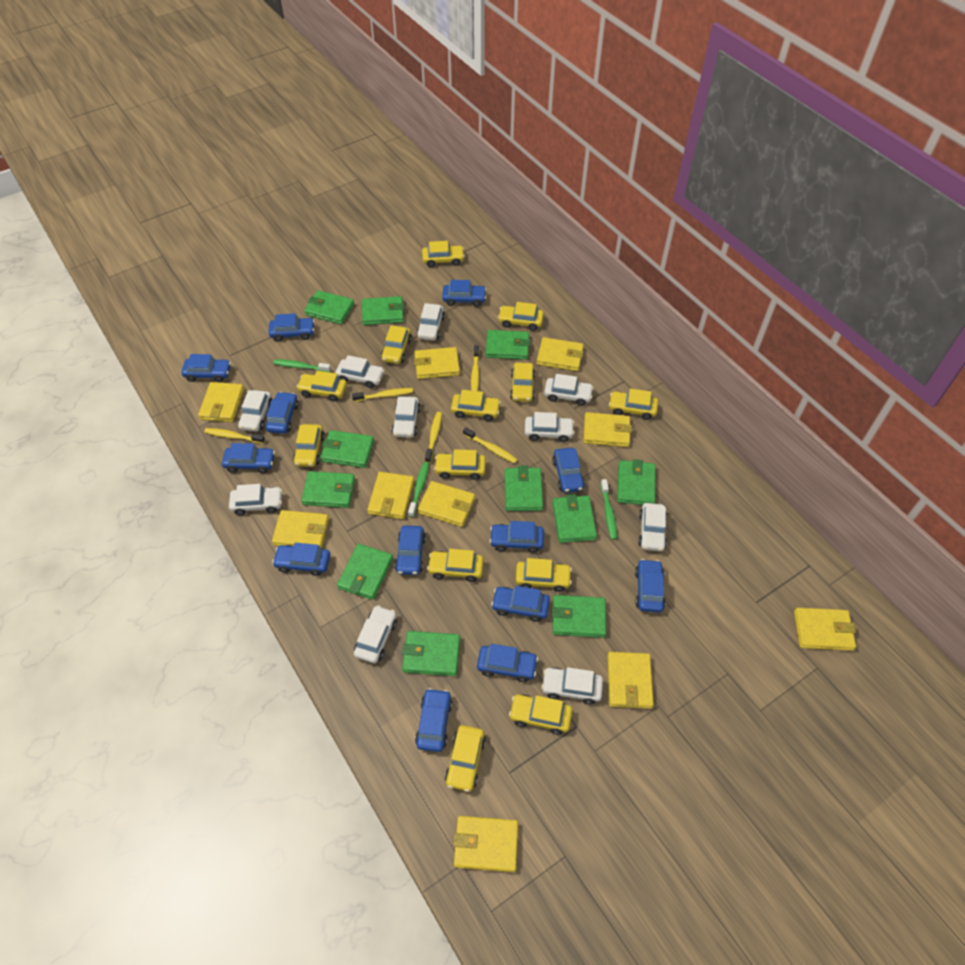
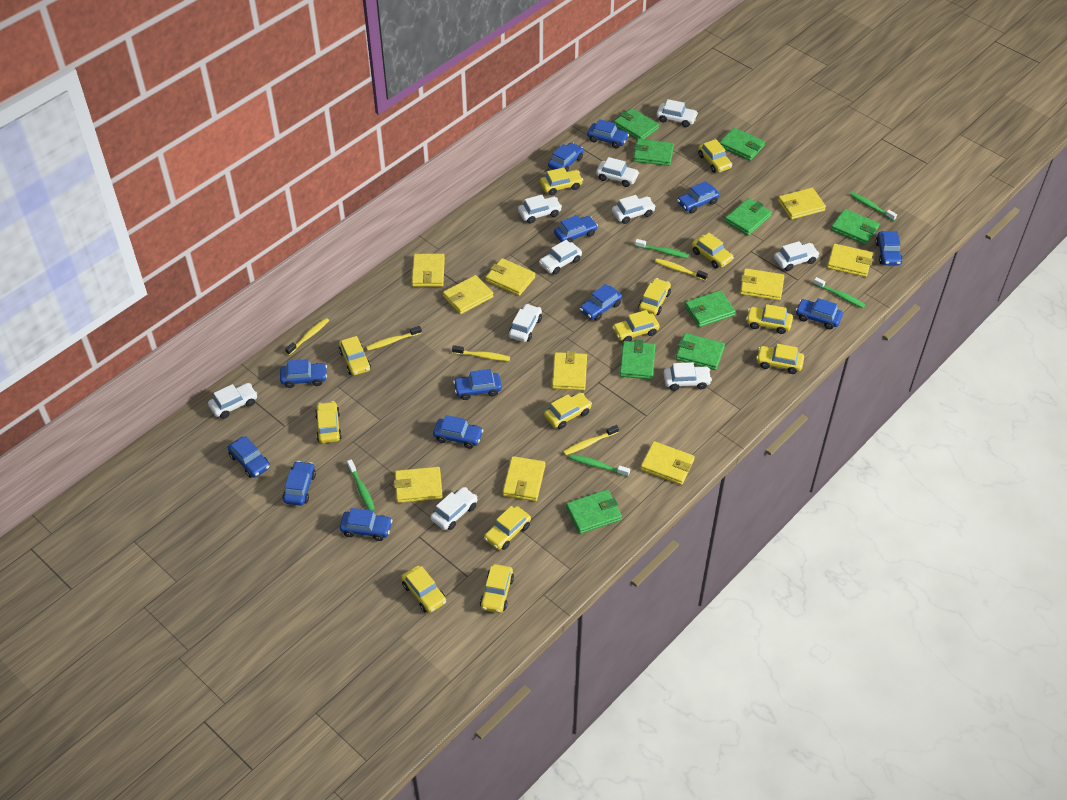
green toothbrush: [273,359,331,372] [408,462,429,517] [601,479,617,540] = 3 -> [347,460,375,511] [570,454,630,476] [635,239,689,258] [813,277,865,308] [850,192,897,221] = 5
green wallet: [301,471,355,508] [304,290,354,324] [320,430,374,468] [337,544,393,600] [362,296,404,325] [402,631,460,676] [486,330,530,360] [505,466,543,511] [552,494,597,543] [552,595,606,638] [617,459,656,505] = 11 -> [566,490,622,534] [614,108,659,139] [620,340,655,379] [633,139,674,166] [676,333,725,370] [685,290,736,327] [719,127,765,161] [725,198,772,236] [831,209,879,245] = 9

